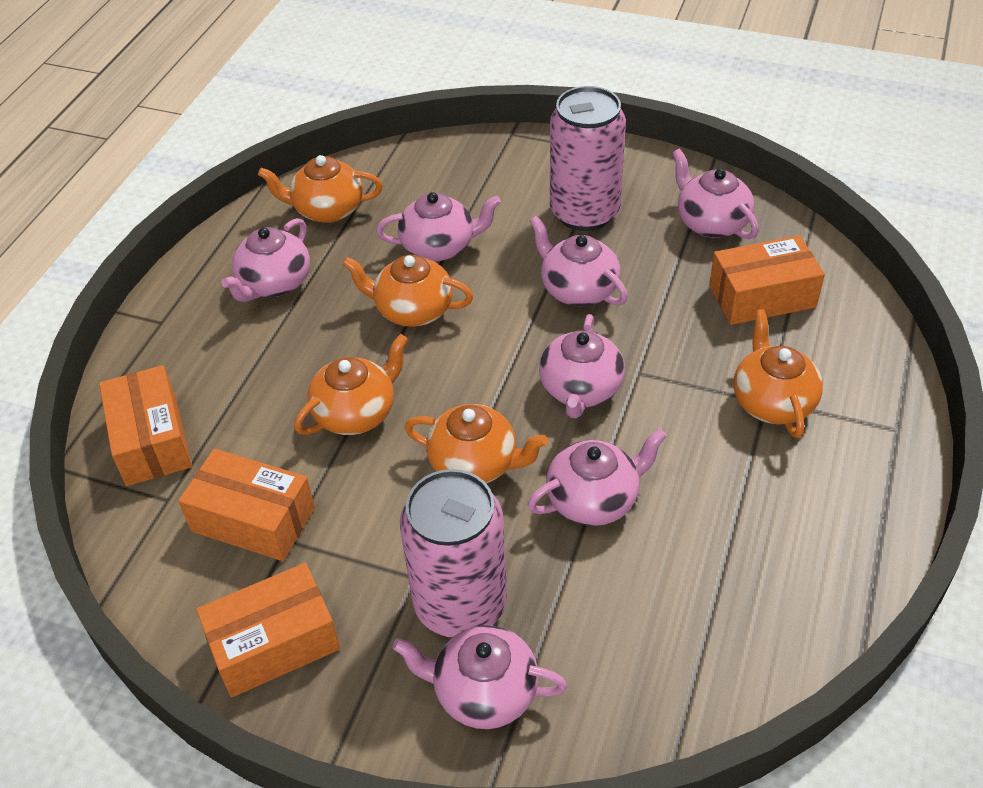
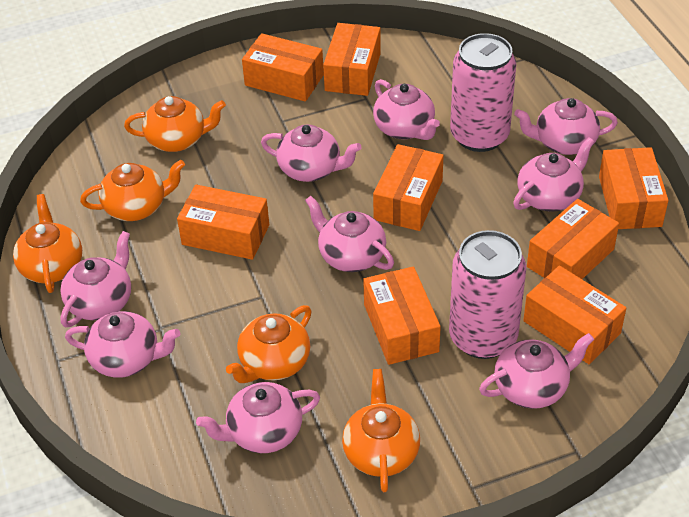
orange box: [99,365,192,486] [178,449,315,561] [196,563,340,697] [709,235,825,325] = 4 -> [177,184,269,260] [242,33,324,102] [323,23,381,96] [363,266,441,365] [373,144,444,231] [523,266,626,364] [527,199,619,279] [599,147,668,229] = 8
pink teapot: [221,218,310,302] [376,192,501,261] [392,625,568,729] [527,429,667,526] [530,215,628,306] [539,314,625,418] [672,148,759,239] = 7 -> [60,231,131,327] [65,311,180,378] [196,382,320,453] [261,124,361,182] [305,196,394,272] [373,79,440,140] [479,333,594,409] [513,137,594,212] [514,98,618,155] = 9

